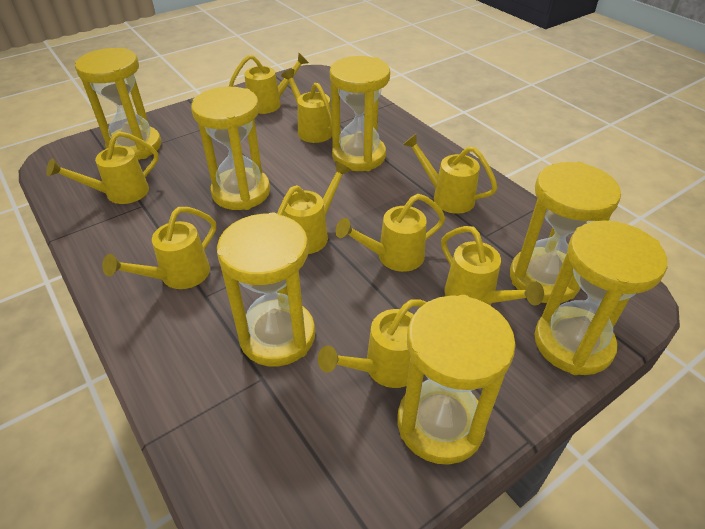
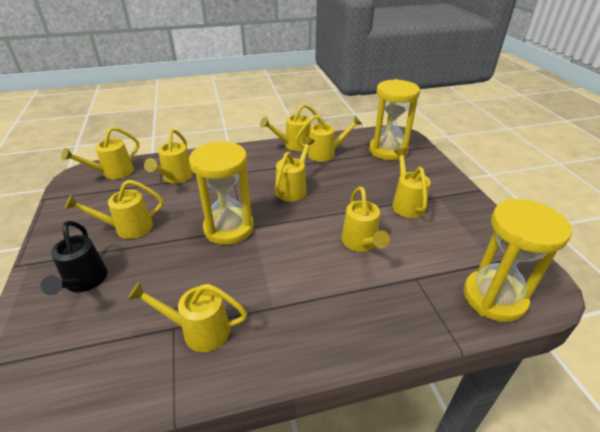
black watering can: none = 0 -> [41,221,108,295] = 1
yellow hourglass: [75,48,161,160] [191,87,270,210] [217,213,315,367] [330,56,390,171] [398,295,516,465] [510,162,621,303] [534,220,667,375] = 7 -> [189,141,254,245] [369,79,420,160] [463,199,572,322] = 3

